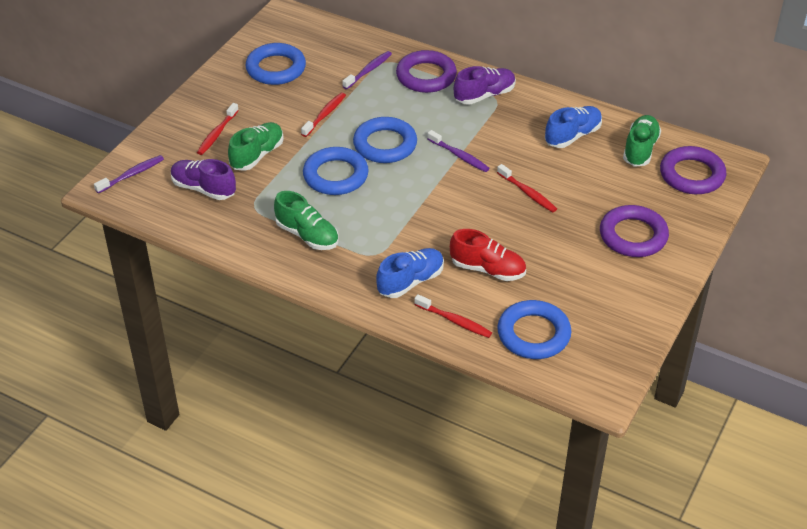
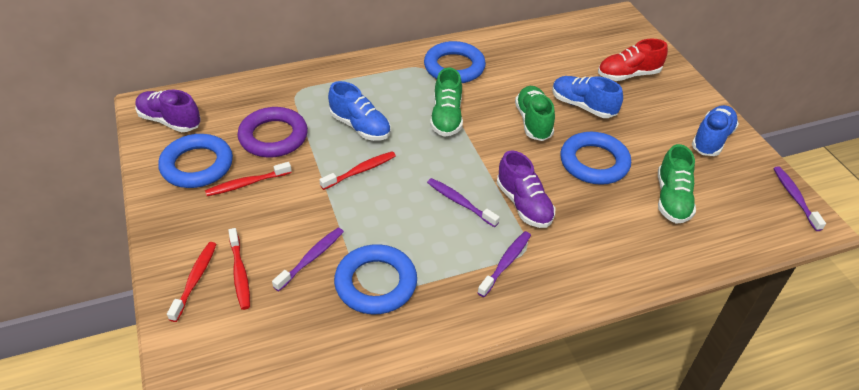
blue shoe: [376,248,444,298] [545,106,602,148] = 2 -> [328,81,391,141] [552,76,623,118] [692,105,739,156] = 3
purple ring: [396,50,457,93] [600,205,669,257] [660,146,726,194] = 3 -> [238,107,308,158] = 1
purple toothbrush: [94,155,164,193] [342,51,392,89] [427,130,490,172] = 3 -> [272,228,344,291] [427,178,500,227] [477,231,531,297] [773,166,826,231] = 4

